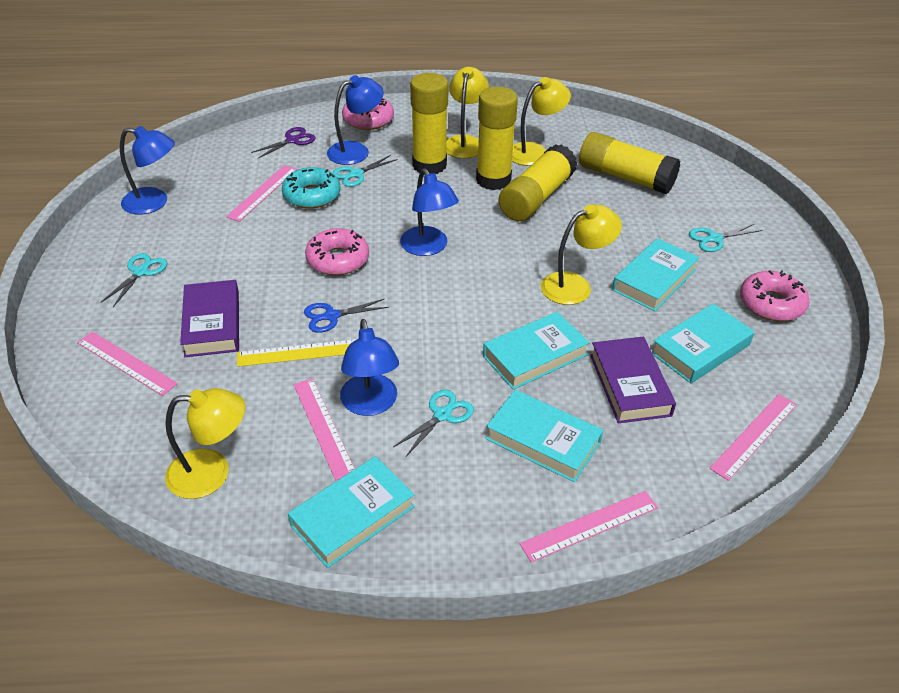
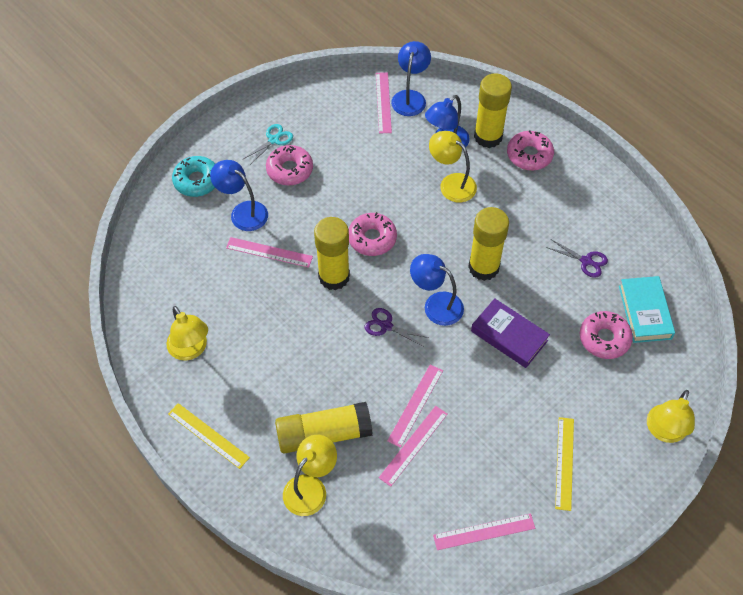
blue scissors: [304,299,389,333] = 1 -> none = 0
pink donut: [305,228,369,275] [342,98,394,130] [740,270,810,321] = 3 -> [266,145,313,185] [349,212,397,256] [507,130,554,171] [580,311,633,359] = 4
purple book: [180,280,239,357] [590,337,676,423] = 2 -> [471,298,550,368] = 1
purple scissors: [251,127,316,158] = 1 -> [365,308,429,346] [546,239,608,278] = 2
turquoise book: [288,456,415,568] [483,312,590,390] [485,390,603,482] [612,238,699,312] [651,304,755,383] = 5 -> [619,276,675,343] = 1
turquoise scissors: [101,253,167,307] [333,155,398,187] [393,390,474,456] [689,224,762,252] = 4 -> [242,124,293,165] = 1
yellow ruler: [237,339,357,367] = 1 -> [168,403,250,469] [555,417,574,511] = 2

